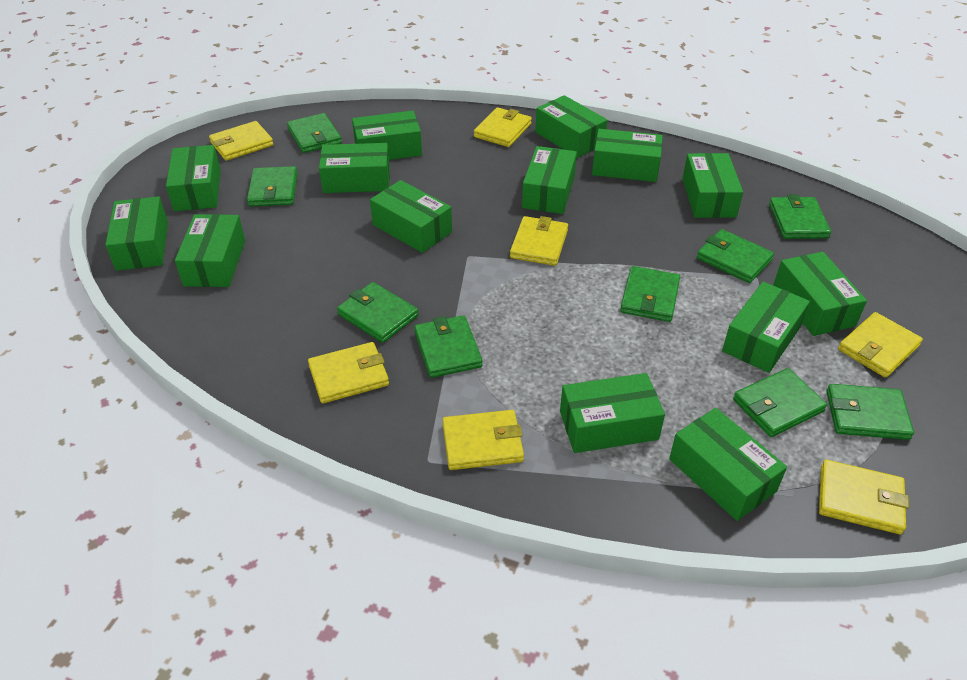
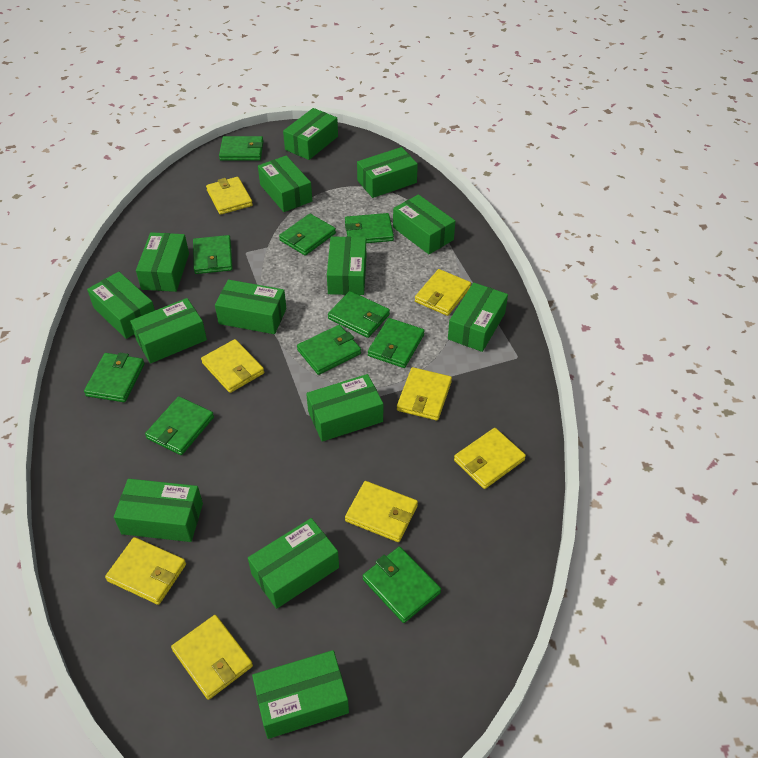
green wallet: [247,166,297,207] [287,113,342,153] [337,282,419,343] [414,315,483,378] [620,266,680,322] [697,229,774,283] [733,368,827,437] [769,194,831,239] [826,384,914,440] = 9 -> [84,353,145,402] [145,396,214,455] [193,235,233,274] [219,136,264,161] [279,214,336,256] [297,325,361,375] [328,291,390,338] [345,213,394,243] [363,547,441,623] [368,318,425,368] = 10
yellow wallet: [209,121,273,161] [308,342,389,404] [442,410,524,470] [474,107,532,147] [510,216,568,266] [819,460,909,535] [838,312,923,378] = 7 -> [105,537,186,605] [171,615,253,700] [201,339,264,393] [206,177,253,215] [345,481,418,542] [397,367,452,421] [415,269,471,316] [454,428,526,489] = 8

